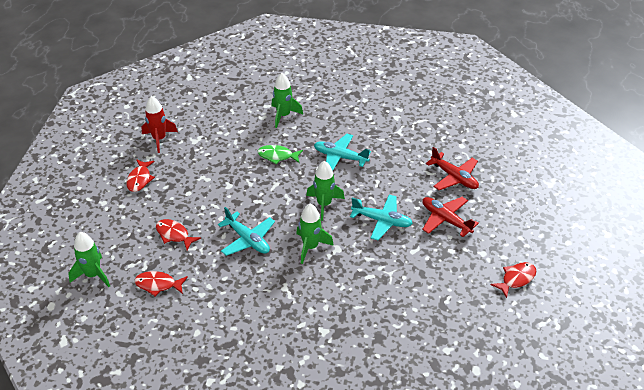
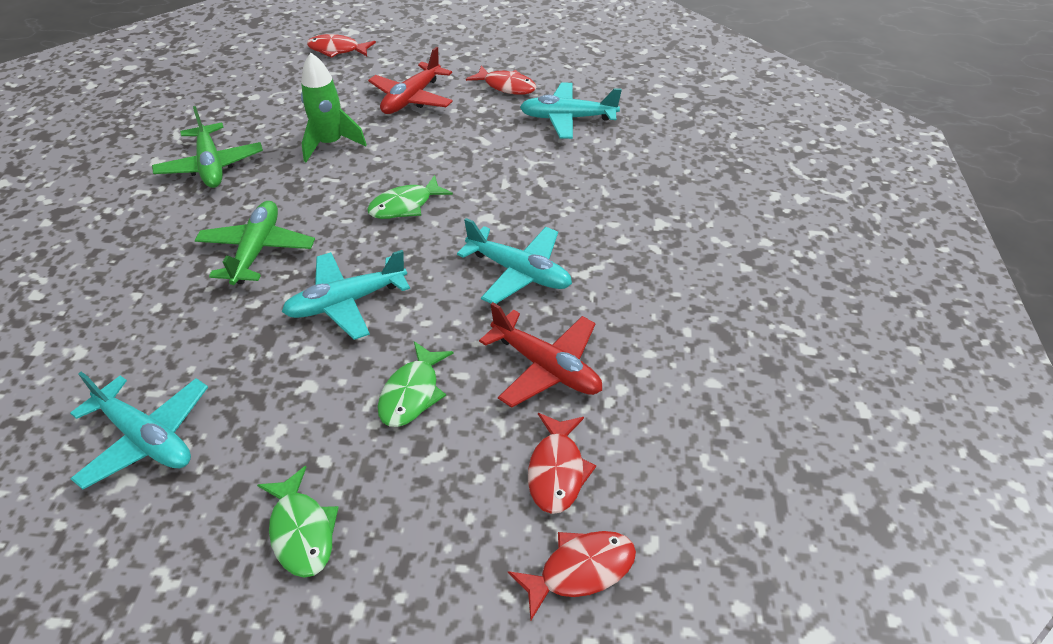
green fish: [257,145,303,164] = 1 -> [257,466,339,578] [367,175,453,219] [377,341,453,427] = 3
green plane: none = 0 -> [152,106,263,188] [194,201,315,285] = 2
green rocket: [68,232,110,287] [271,73,303,128] [296,204,334,264] [306,161,345,221] = 4 -> [301,53,367,162] = 1
red rocket: [142,96,178,153] = 1 -> none = 0
turquoise plane: [218,207,275,256] [314,134,371,171] [350,195,413,240] = 3 -> [70,372,208,489] [282,250,410,340] [457,218,572,304] [520,83,622,139] = 4

